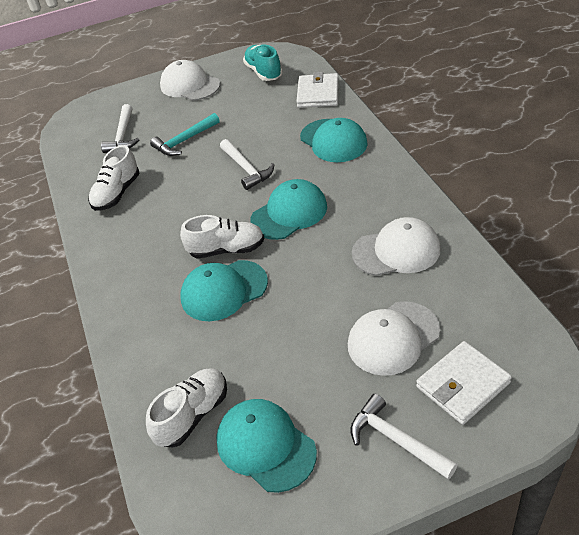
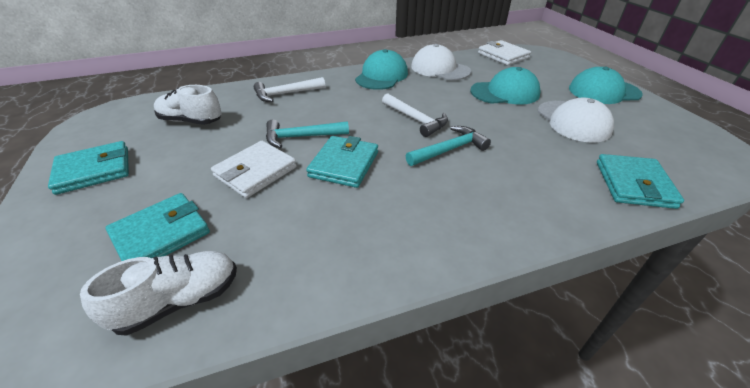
turquoise cap: [180,260,268,321] [216,399,317,493] [250,179,327,240] [300,118,368,162] = 4 -> [355,49,408,90] [470,67,541,104] [569,67,643,104] = 3
turquoise hammer: [150,113,220,156] = 1 -> [266,119,349,148] [406,126,491,166] = 2
turquoise shoe: [243,45,282,81] = 1 -> none = 0
turquoise wallet: none = 0 -> [48,141,129,195] [105,193,210,261] [306,136,378,188] [597,154,684,209] = 4
white cap: [160,60,220,101] [348,301,440,376] [352,217,441,276] = 3 -> [411,44,471,80] [538,98,614,143] = 2
white hammer: [101,104,139,153] [220,139,274,190] [350,394,458,480] = 3 -> [254,77,325,102] [382,93,448,137] = 2
white shoe: [88,145,140,211] [146,368,227,448] [180,215,265,258] = 3 -> [80,251,237,336] [154,85,222,125] = 2

